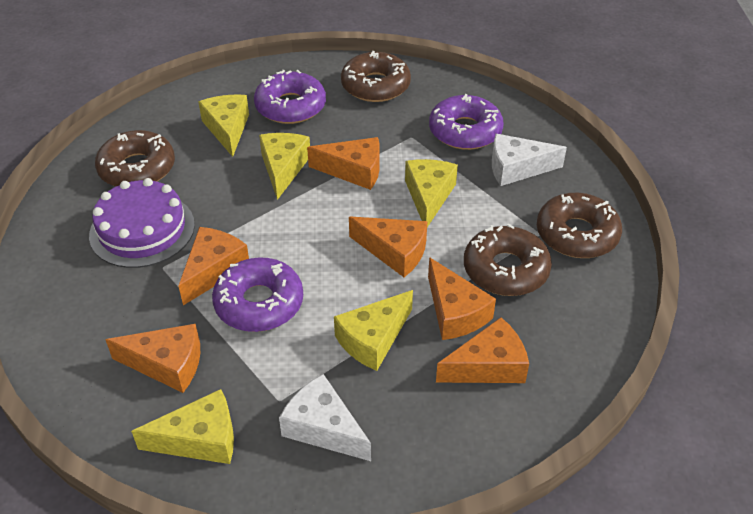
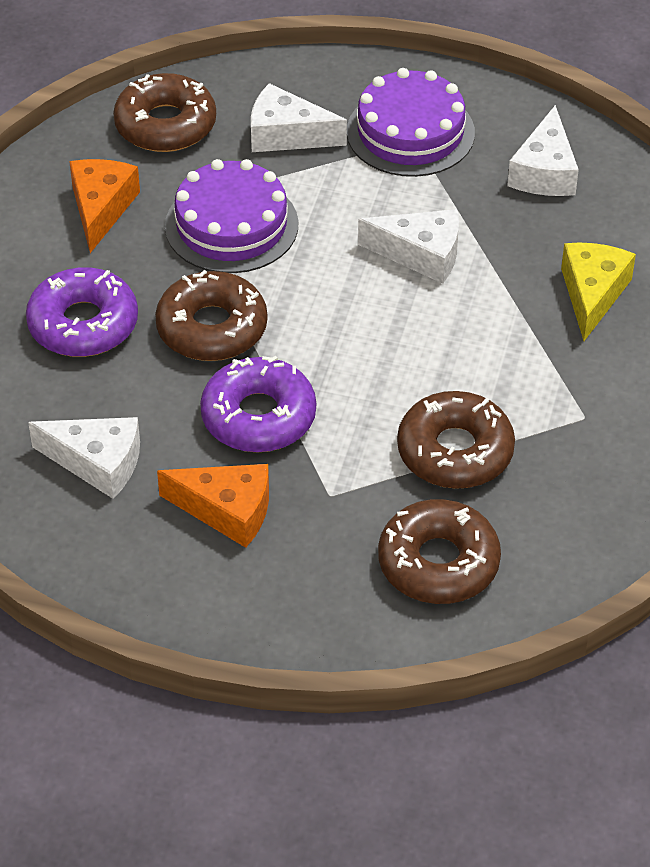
orange cheese: [105,324,200,393] [178,227,249,305] [307,137,380,190] [349,217,427,277] [428,257,496,340] [436,317,529,383] = 6 -> [69,159,140,253] [157,464,269,548] = 2
purple cake: [89,178,195,268] = 1 -> [165,159,298,273] [347,68,475,177] = 2
purple donut: [212,257,303,332] [254,70,326,124] [429,94,504,150] = 3 -> [26,267,138,357] [200,356,316,453] = 2
white cheese: [279,374,371,461] [492,134,567,186] = 2 -> [28,417,140,499] [251,83,347,152] [358,209,459,284] [507,105,579,196] = 4
yellow cheese: [131,389,234,464] [199,94,249,157] [259,133,310,200] [334,290,413,371] [405,159,458,227] = 5 -> [561,243,636,341] = 1

